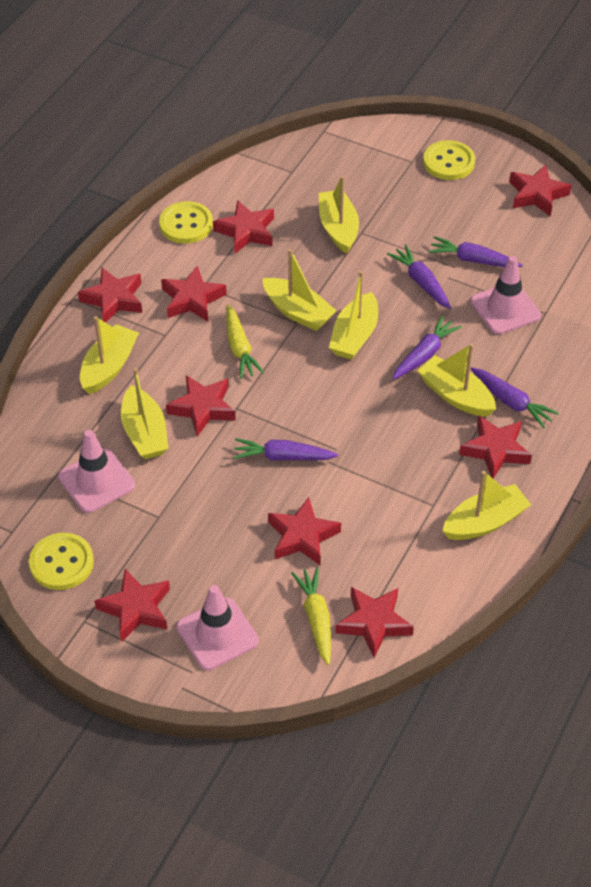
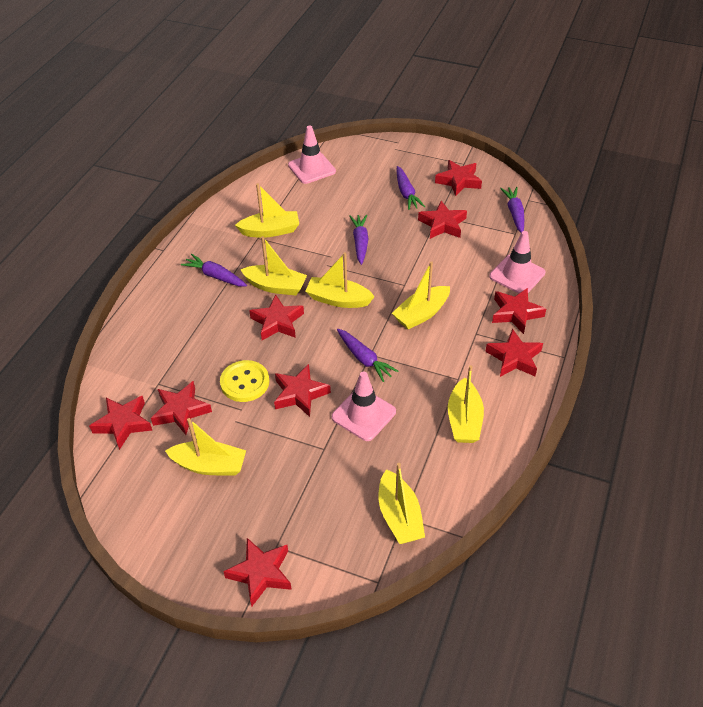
yellow button: [29,533,94,590] [159,201,213,244] [423,140,475,180] = 3 -> [220,360,269,402] = 1
yellow carrot: [226,305,264,379] [291,567,331,665] = 2 -> none = 0

